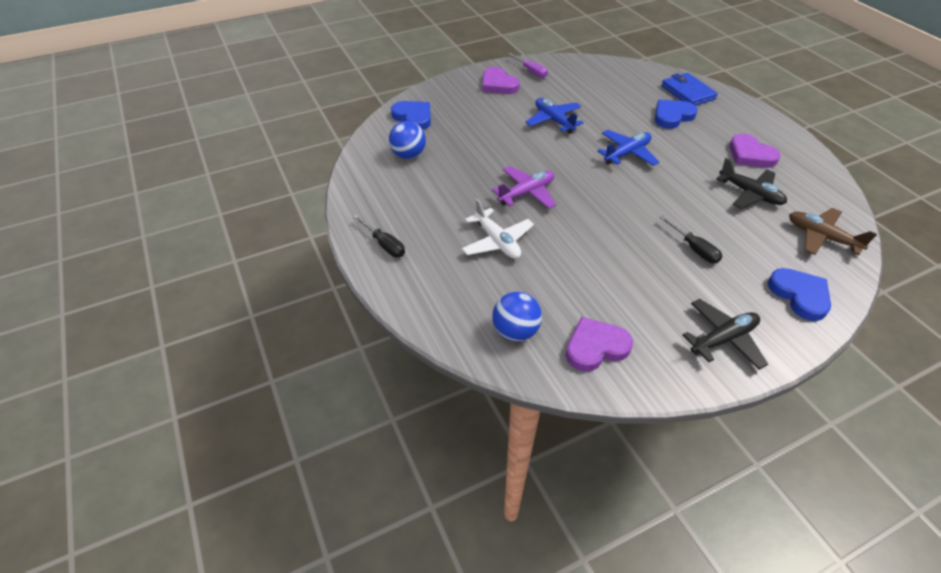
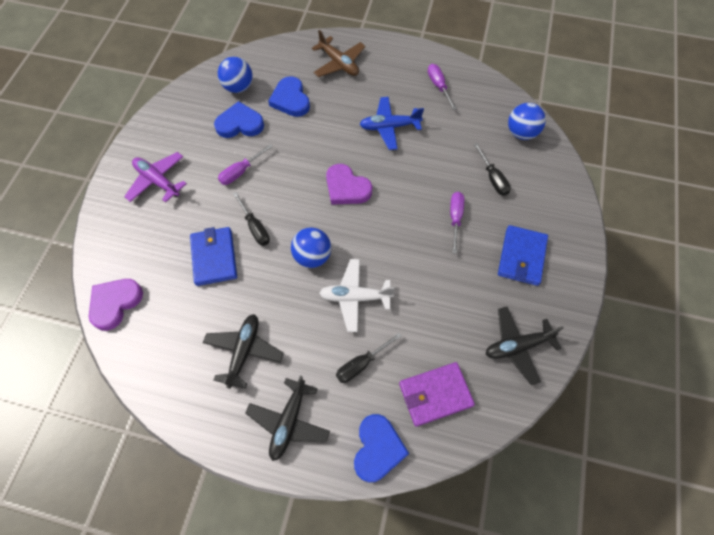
black plane: [682,299,768,370] [716,158,787,209] = 2 -> [203,314,284,389] [245,375,330,461] [486,307,564,385] = 3
black screwdriver: [354,215,405,257] [659,215,723,263] = 2 -> [233,192,270,246] [336,333,401,383] [474,143,511,196] = 3
blue ball: [389,121,426,159] [492,292,542,341] = 2 -> [218,57,253,93] [291,228,331,268] [508,103,546,140] = 3
blue plane: [525,98,584,134] [597,130,659,166] = 2 -> [360,97,424,150] = 1
blue wallet: [661,73,718,106] = 1 -> [190,227,237,286] [498,225,548,286] = 2
purple heart: [482,67,520,94] [566,317,633,372] [729,134,780,168] = 3 -> [89,279,143,331] [326,164,372,205] = 2
purple screwdriver: [508,53,548,78] = 1 -> [218,144,273,185] [428,64,457,110] [450,192,464,254] = 3
purple wallet: none = 0 -> [399,362,475,427] = 1

